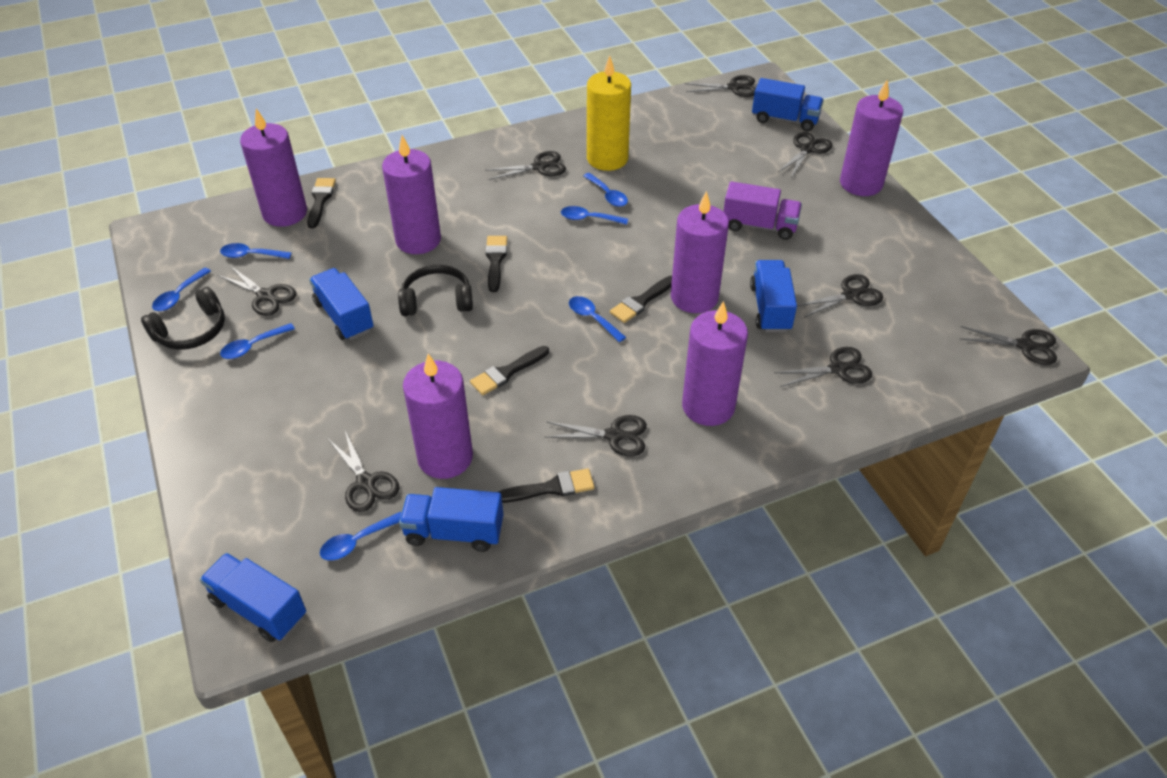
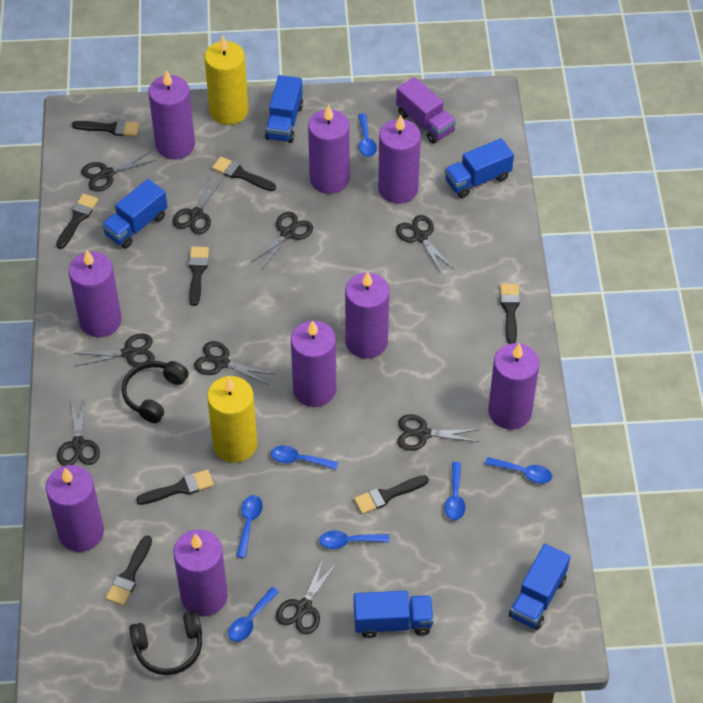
black brush: [307,178,336,228] [470,346,549,395] [485,236,507,292] [498,468,594,503] [610,276,672,323] = 5 -> [56,194,98,249] [72,120,140,137] [106,535,152,606] [136,469,214,505] [189,246,209,306] [212,157,276,191] [354,475,429,514] [500,284,520,344] = 8
purple candle: [240,109,307,227] [382,135,441,254] [403,354,473,479] [671,191,729,313] [682,301,748,426] [840,80,903,196] = 6 -> [46,465,104,552] [69,250,122,337] [148,70,195,159] [173,529,228,616] [291,320,336,407] [308,105,350,194] [345,271,389,359] [378,115,421,204] [488,343,540,430] = 9
yellow candle: [587,56,631,171] = 1 -> [204,36,248,125] [207,376,257,463] = 2

